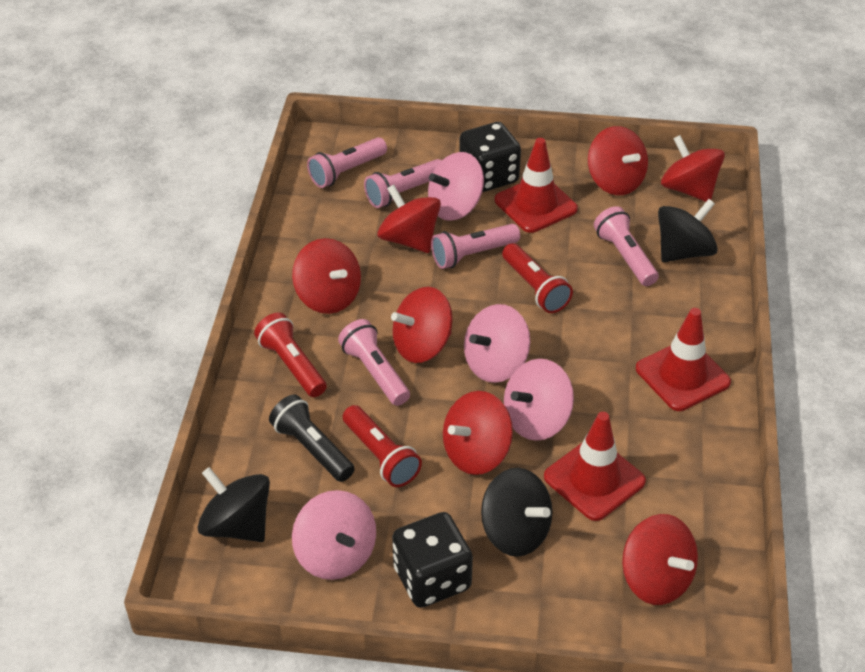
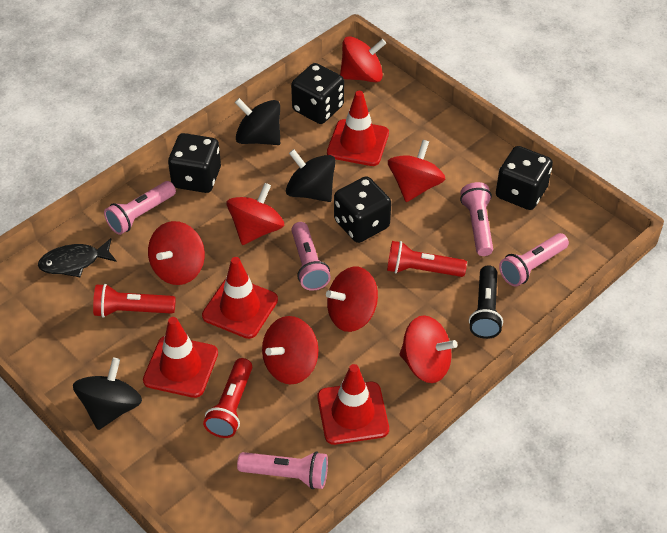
black dice: [392,512,473,608] [459,122,521,192] = 2 -> [168,133,221,193] [291,63,344,124] [334,176,391,243] [496,146,553,210] = 4
black fish: none = 0 -> [38,238,117,277] = 1
pink spinning top: [292,490,376,580] [428,152,484,221] [464,304,530,383] [504,359,574,441] = 4 -> none = 0
red traffic cone: [495,138,578,233] [544,412,646,521] [636,308,731,411] = 3 -> [143,317,218,398] [202,257,278,339] [317,364,389,445] [327,91,389,166] = 4

